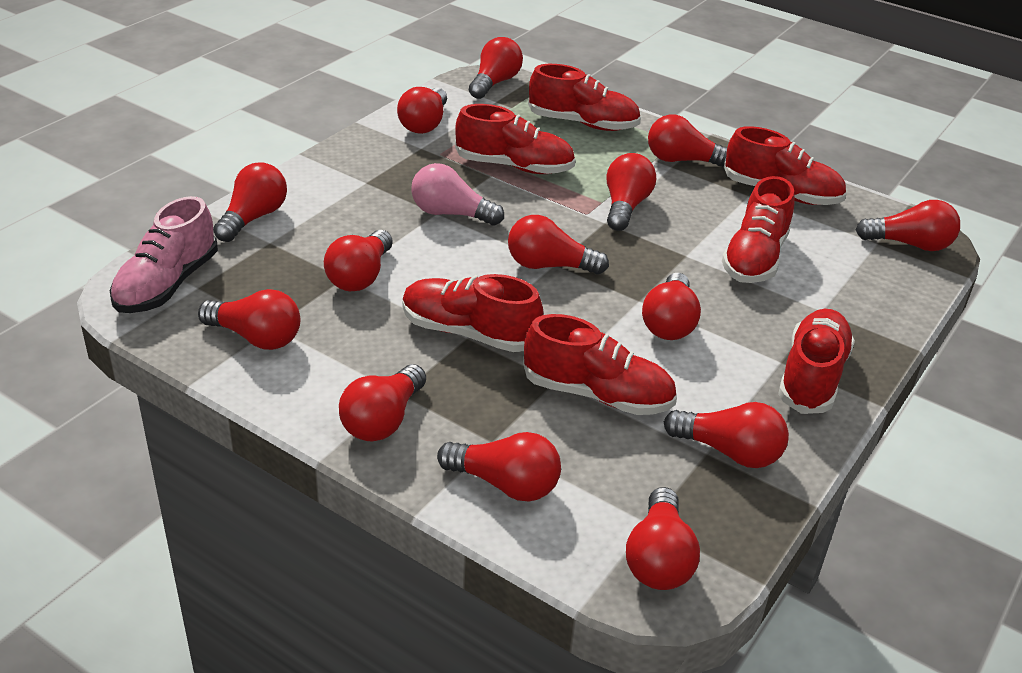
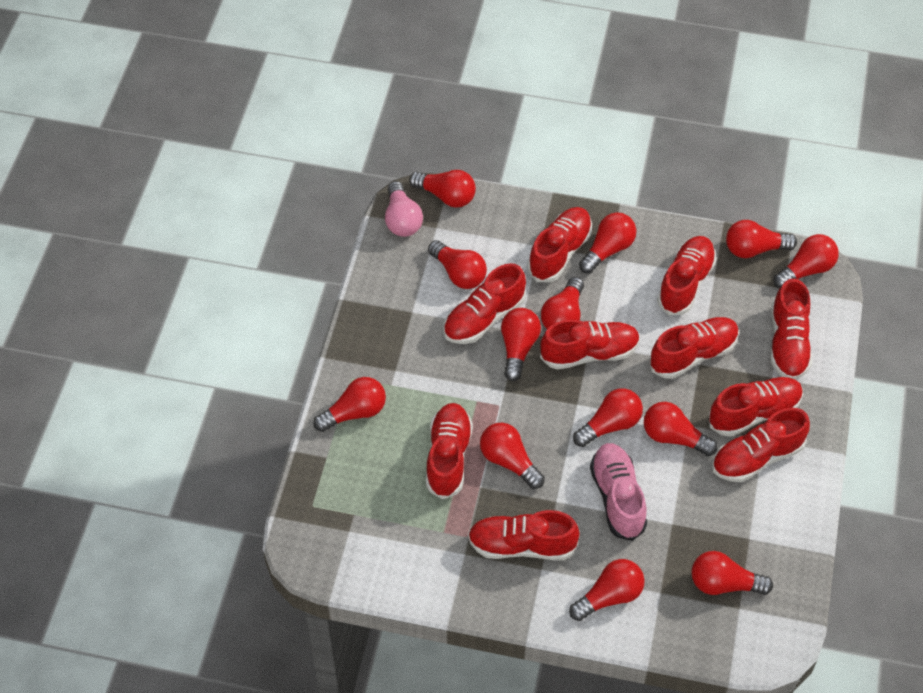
red light bulb: [198,289,300,350] [213,162,287,242] [324,230,393,291] [339,364,426,441] [397,87,447,134] [437,432,561,502] [469,37,523,99] [508,215,609,275] [607,153,656,231] [626,487,700,590] [642,273,701,340] [648,115,727,168] [664,402,789,468] [856,200,960,251] = 14 -> [313,377,386,432] [409,170,476,208] [428,240,487,289] [480,423,545,489] [501,308,541,381] [541,277,584,329] [569,559,645,621] [573,388,643,447] [579,212,636,273] [644,402,718,456] [691,551,773,595] [726,220,797,258] [773,234,839,288] = 13
red shoe: [402,274,543,352] [455,104,575,174] [523,314,677,415] [528,64,641,131] [722,176,795,283] [724,126,846,205] [778,309,855,414] = 7 -> [426,403,473,499] [443,263,526,344] [468,510,580,560] [528,207,592,282] [540,319,640,370] [649,317,739,379] [657,236,717,315] [709,377,803,437] [712,408,810,482] [770,278,812,379] = 10

